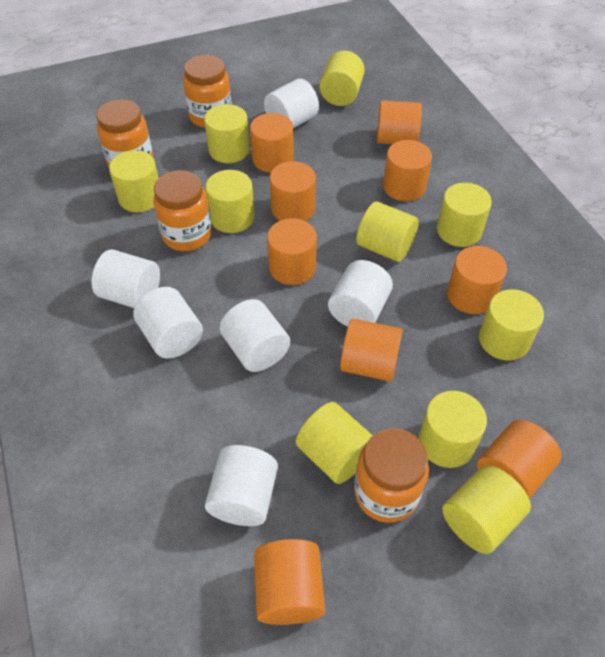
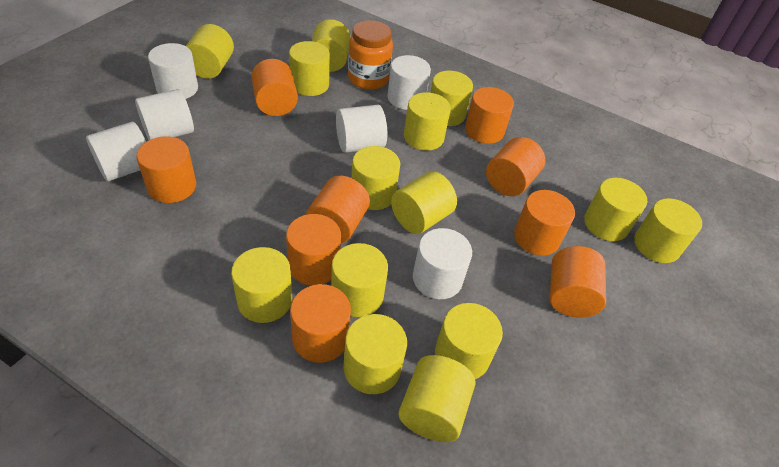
orange jar: [96,99,153,167] [153,170,212,251] [183,55,232,128] [354,428,429,523] = 4 -> [348,20,393,90] = 1
yellow cylinder: [109,150,159,212] [204,104,250,163] [205,170,255,233] [296,402,373,484] [320,51,365,106] [357,202,419,262] [419,391,487,468] [437,183,492,247] [442,465,531,554] [479,289,544,361] = 10 -> [186,24,234,79] [231,247,292,323] [289,41,330,96] [312,19,351,72] [331,243,388,317] [343,314,407,394] [351,146,400,210] [391,171,457,234] [398,355,475,442] [404,92,451,151] [430,71,473,126] [435,303,503,379] [584,178,647,241] [634,198,702,263] = 14

